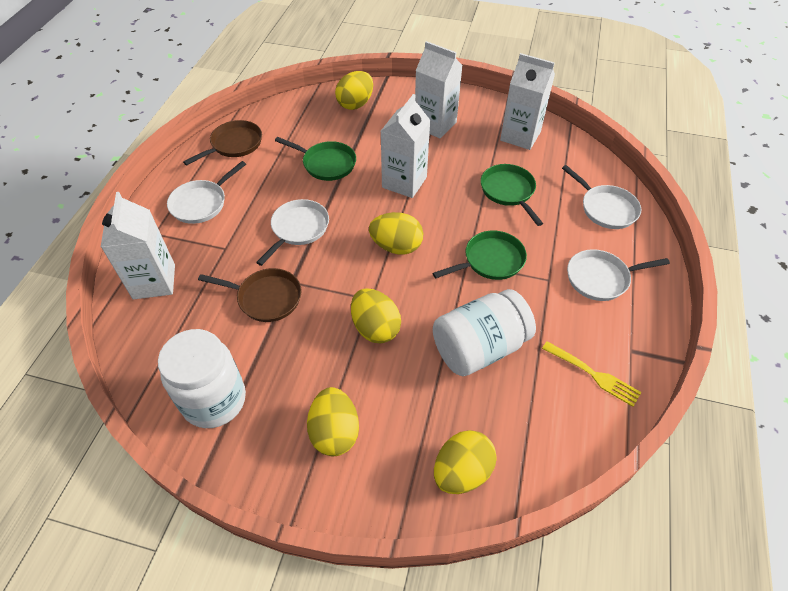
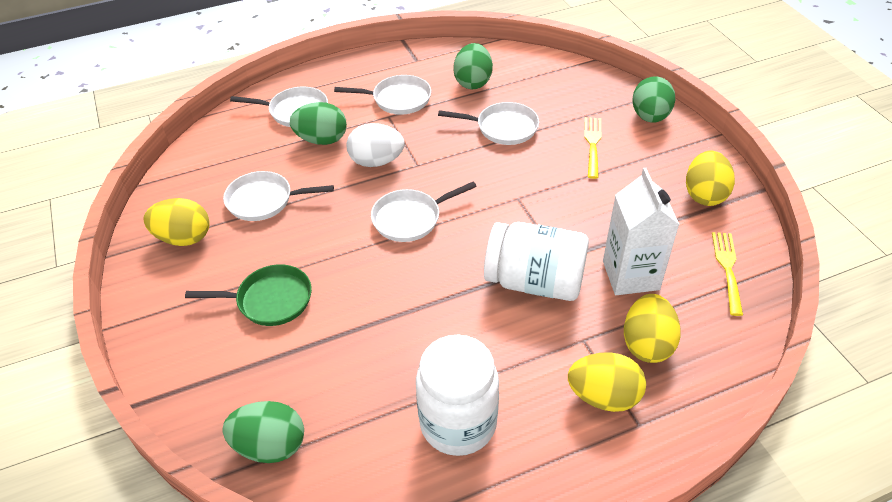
brown pan: [183,120,262,165] [198,268,302,322] = 2 -> none = 0
green egg: none = 0 -> [223,401,304,463] [290,102,347,145] [453,43,493,89] [633,76,675,123] = 4
green pan: [275,137,356,181] [433,230,527,280] [481,164,543,226] = 3 -> [185,264,312,326] = 1
white carton: [101,192,175,300] [381,94,431,198] [415,41,463,139] [500,53,555,150] = 4 -> [603,168,680,295] = 1
white egg: none = 0 -> [346,123,405,167] = 1
white pan: [167,161,246,224] [256,199,329,266] [562,165,642,229] [567,249,670,301] = 4 -> [223,171,334,221] [230,87,328,127] [334,75,431,115] [371,181,477,242] [438,102,539,145] = 5
yellow egg: [307,387,359,456] [335,71,373,110] [351,288,401,343] [369,212,423,255] [434,430,496,494] = 5 -> [144,198,210,246] [568,353,646,412] [624,294,681,363] [686,151,735,206] = 4
yellow fork: [542,341,642,407] = 1 -> [584,117,601,179] [712,232,743,316] = 2

